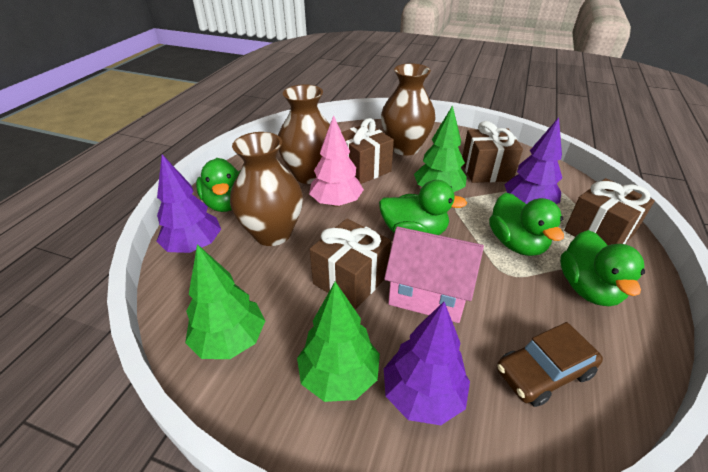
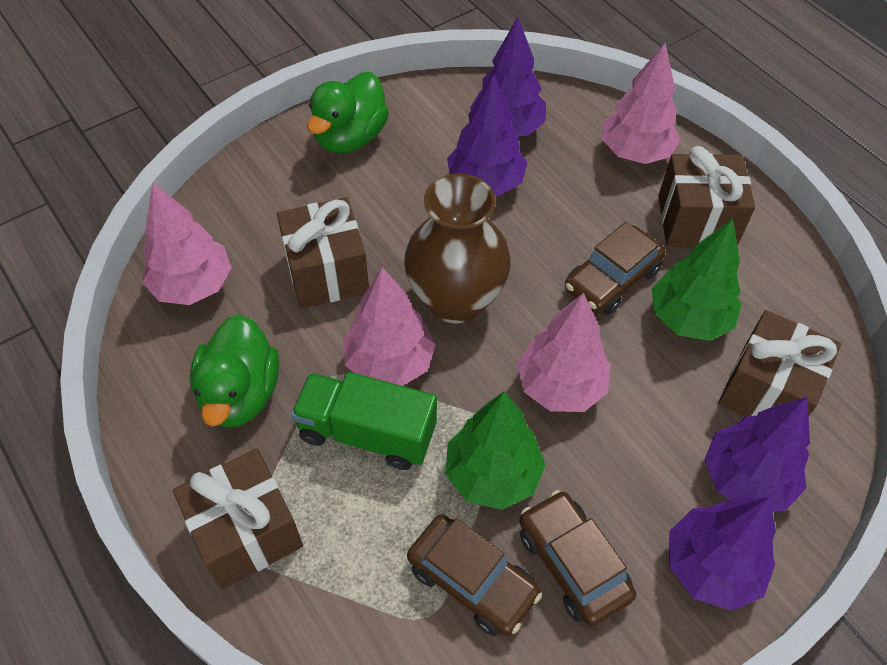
brown car: [497,322,603,407] = 1 -> [407,514,542,636] [519,490,636,626] [565,222,665,315] = 3
brown vase: [230,132,303,246] [278,84,330,184] [381,63,436,156] = 3 -> [404,173,511,324] = 1
green duck: [196,158,241,212] [379,180,467,235] [489,193,564,256] [560,230,645,306] = 4 -> [190,314,279,428] [307,72,389,153] = 2
green tree: [185,244,265,359] [297,282,380,402] [414,105,467,192] = 3 -> [446,391,546,510] [652,219,742,341] = 2
green truck: none = 0 -> [291,372,437,470] = 1
pink house: [384,226,484,323] = 1 -> none = 0
pink tree: [309,115,364,207] = 1 -> [142,183,232,305] [344,267,436,386] [517,293,611,412] [602,42,680,164] = 4
purple tree: [156,154,221,253] [384,302,470,425] [504,117,562,204] = 3 -> [447,74,528,196] [470,17,546,136] [669,497,776,611] [705,397,810,512] = 4

